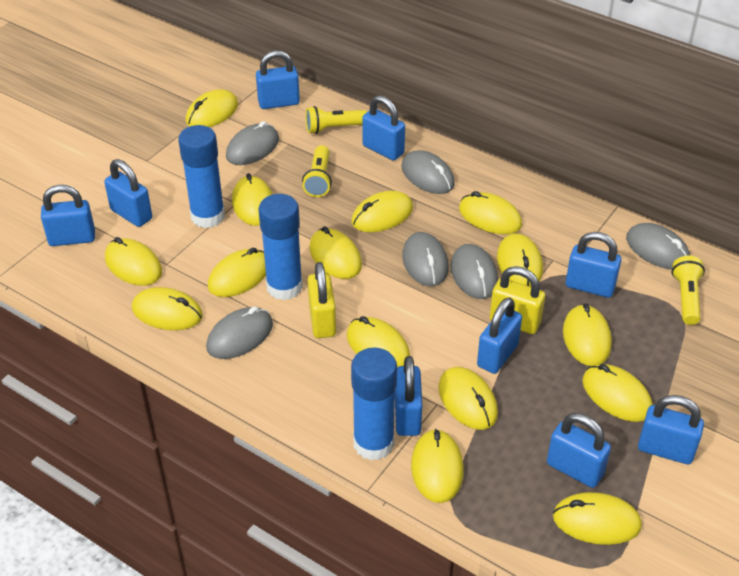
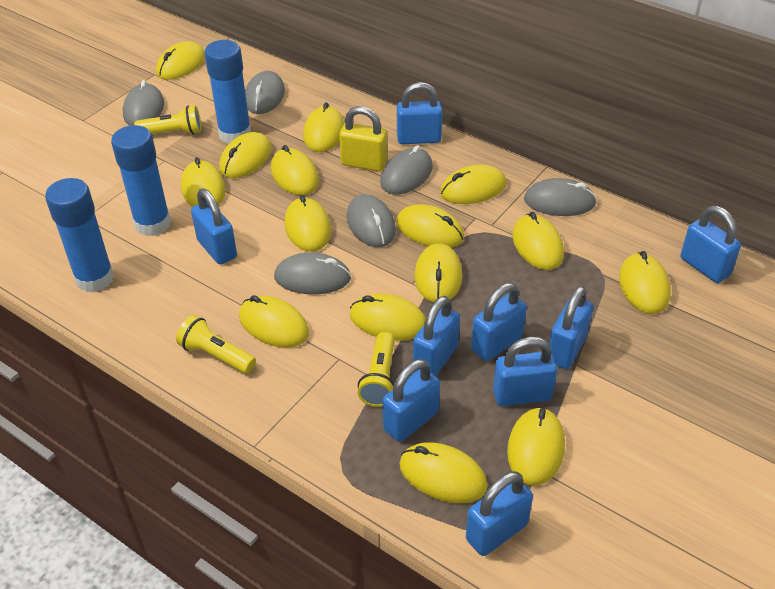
yellow padlock: [308,262,336,338] [490,266,545,334] = 2 -> [339,106,387,172] = 1

